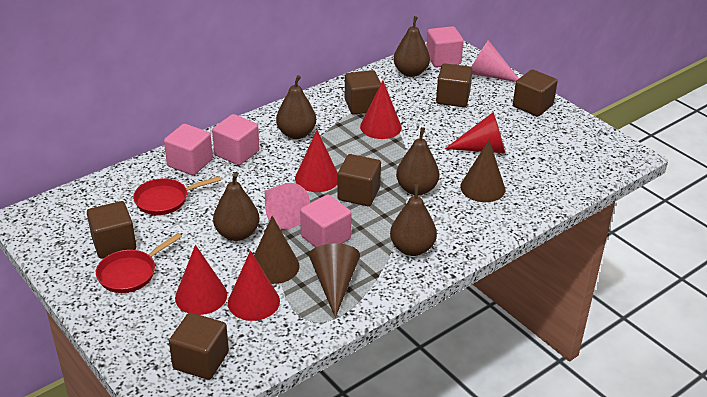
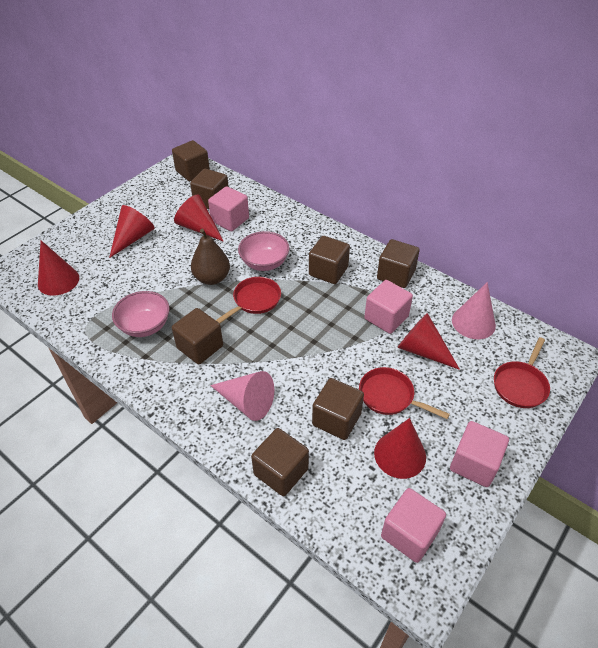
brown cone: [254,216,300,284] [309,243,360,318] [460,140,505,202] = 3 -> none = 0
brown cube: [87,201,136,259] [169,313,229,380] [337,154,381,206] [345,70,381,115] [436,63,473,107] [513,69,558,117] = 6 -> [172,140,210,181] [172,308,223,365] [190,169,229,209] [251,428,309,496] [309,236,350,284] [312,378,364,440] [377,239,420,288] = 7
brown pear: [213,173,259,241] [276,75,316,139] [390,184,437,256] [393,16,430,77] [396,127,440,195] = 5 -> [191,229,230,285] = 1
pink bowl: none = 0 -> [112,291,170,337] [238,231,290,271] = 2
red pan: [96,233,182,293] [133,176,221,215] = 2 -> [216,277,281,324] [359,367,450,419] [494,337,550,408] = 3

